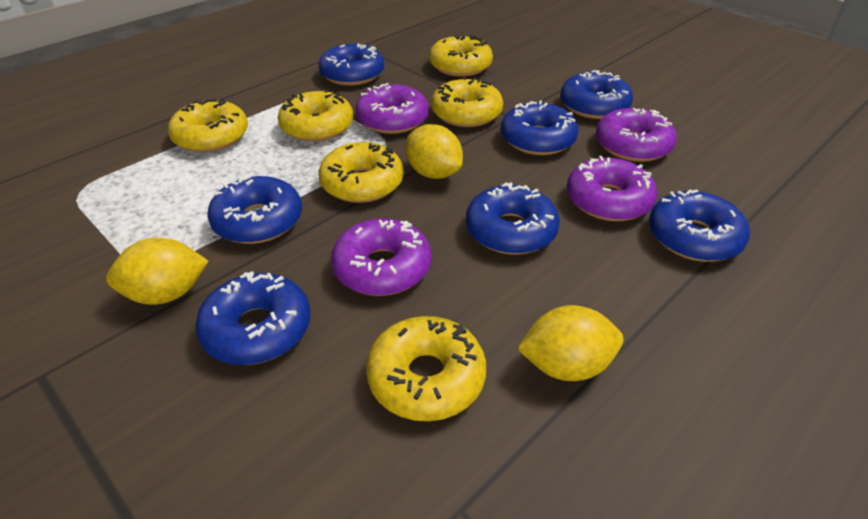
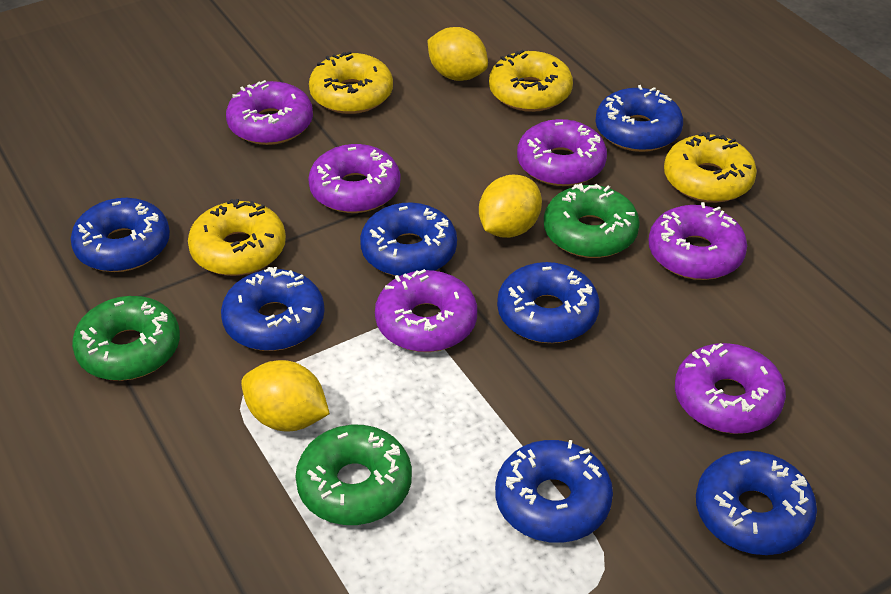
green donut: none = 0 -> [72,296,180,381] [295,425,412,525] [544,183,640,258] = 3
purple donut: [331,218,432,296] [355,83,429,134] [567,156,657,221] [596,108,677,162] = 4 -> [226,80,313,145] [308,144,400,213] [375,269,477,352] [517,119,607,186] [649,202,747,280] [675,343,786,434] = 6
yellow donut: [168,98,248,152] [278,89,353,142] [318,142,404,203] [366,316,486,421] [429,35,493,77] [431,77,503,127] = 6 -> [188,199,286,276] [309,52,393,114] [489,50,573,112] [664,132,757,203] = 4

